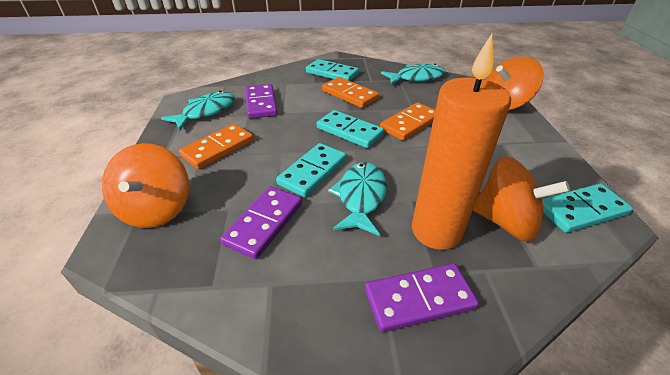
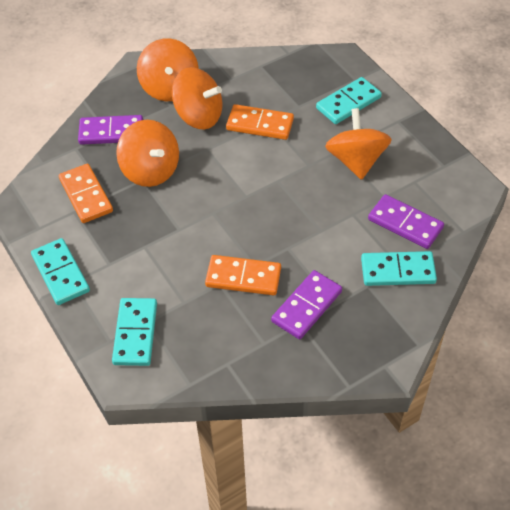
orange candle: [412,34,511,250] = 1 -> none = 0
orange spinning top: [102,143,189,228] [473,156,570,242] [486,57,543,110] = 3 -> [116,120,179,187] [137,38,198,101] [172,67,222,129] [325,108,392,180] = 4
turquoise fish: [161,91,235,130] [328,162,387,236] [381,64,446,85] = 3 -> none = 0

